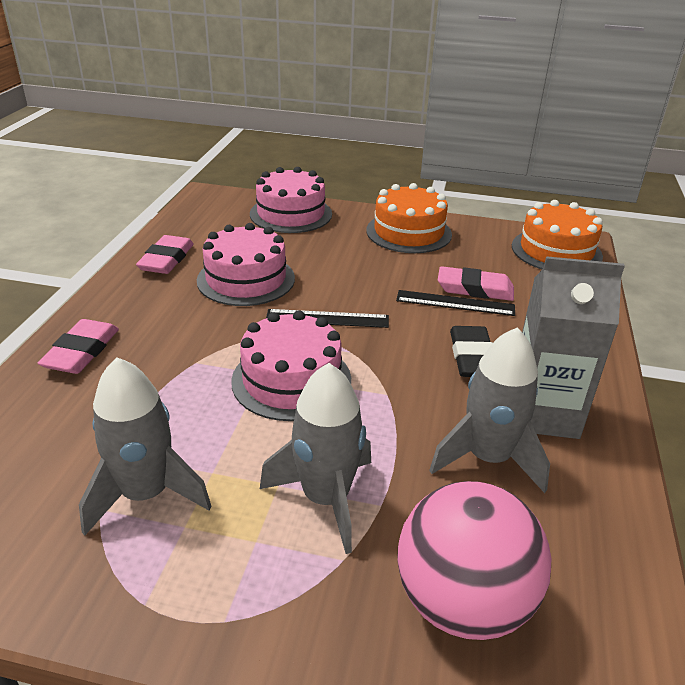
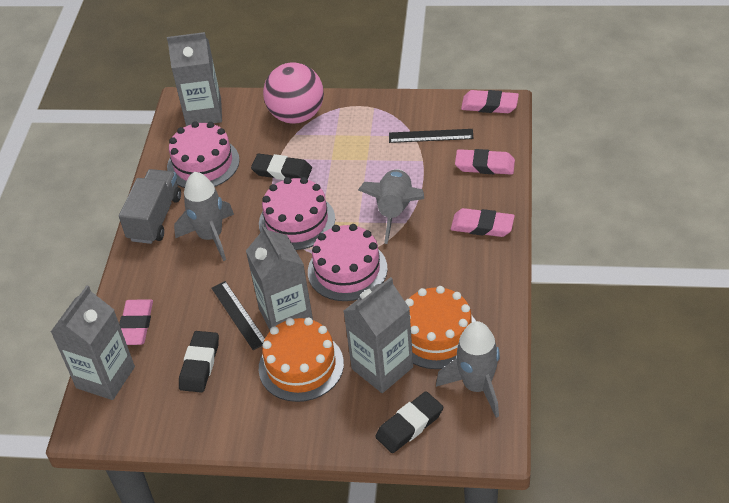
black eraser: [450,326,492,377] = 1 -> [179,331,219,393] [251,154,312,180] [375,391,443,453] = 3
grey carton: [522,256,625,439] = 1 -> [51,285,135,400] [167,32,222,126] [246,224,313,330] [344,277,413,393] = 4
grey truck: none = 0 -> [119,169,181,244] = 1
pink eraser: [38,319,119,374] [136,235,194,274] [438,266,514,301] = 3 -> [119,299,153,345] [451,208,515,237] [455,149,515,175] [461,90,519,113] = 4

